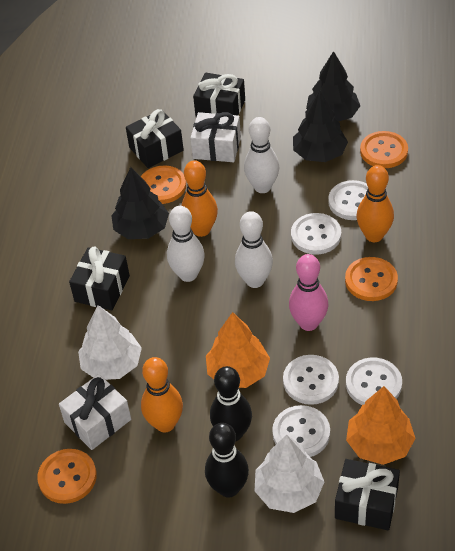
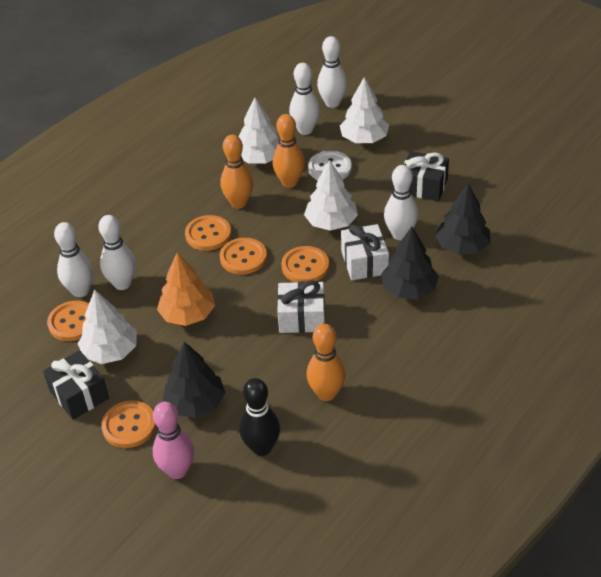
black bowling pin: [205,423,249,498] [210,366,252,441] = 2 -> [240,378,280,456] = 1
black gift: [69,246,130,310] [126,109,184,168] [193,72,245,117] [335,459,400,530] = 4 -> [43,350,109,420] [404,151,449,201] = 2
orange button: [37,449,97,504] [141,165,186,204] [345,257,398,301] [360,131,408,168] = 4 -> [47,301,89,341] [101,400,156,448] [185,215,231,251] [220,238,267,275] [281,246,329,282] = 5
orange tree: [206,312,270,388] [346,386,416,465] = 2 -> [157,253,215,326] = 1
white bowling pin: [167,206,205,282] [235,211,273,288] [244,117,279,193] = 3 -> [54,222,93,297] [98,215,136,290] [289,63,320,135] [317,36,347,108] [384,165,418,240] = 5
white button: [272,405,330,457] [283,355,339,405] [291,213,341,255] [328,180,368,220] [346,358,402,405] = 5 -> [308,151,352,180] = 1
white tree: [78,305,142,380] [255,434,324,513] = 2 -> [78,289,137,364] [239,97,279,164] [304,160,358,231] [340,77,389,143] = 4

